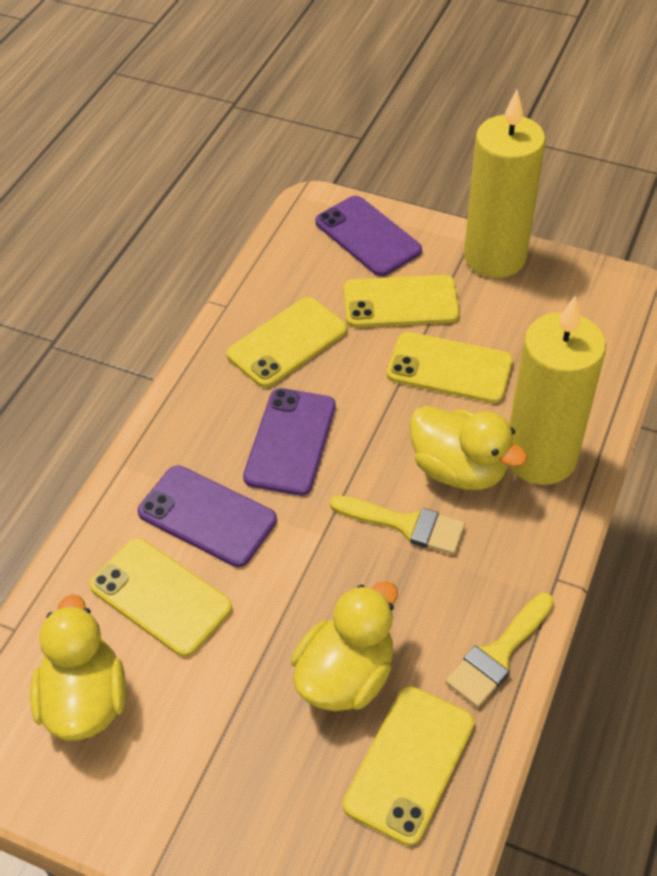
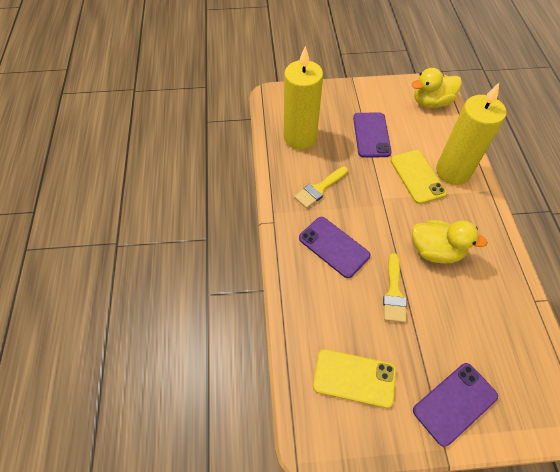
yellow duck: [30,594,126,741] [291,581,398,711] [409,406,527,490] = 3 -> [412,68,462,108] [412,220,488,263] = 2
yellow phone: [89,538,232,657] [226,297,347,388] [343,686,474,846] [344,275,460,328] [387,332,513,403] = 5 -> [313,349,396,408] [391,150,447,204] = 2

